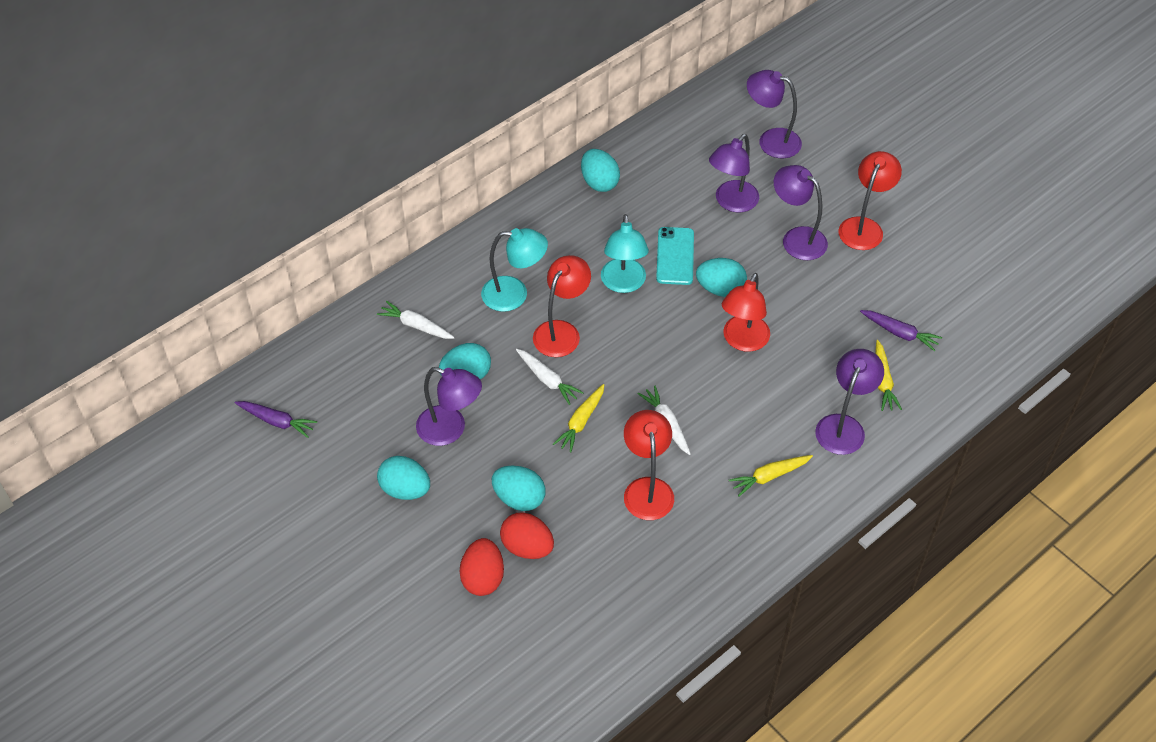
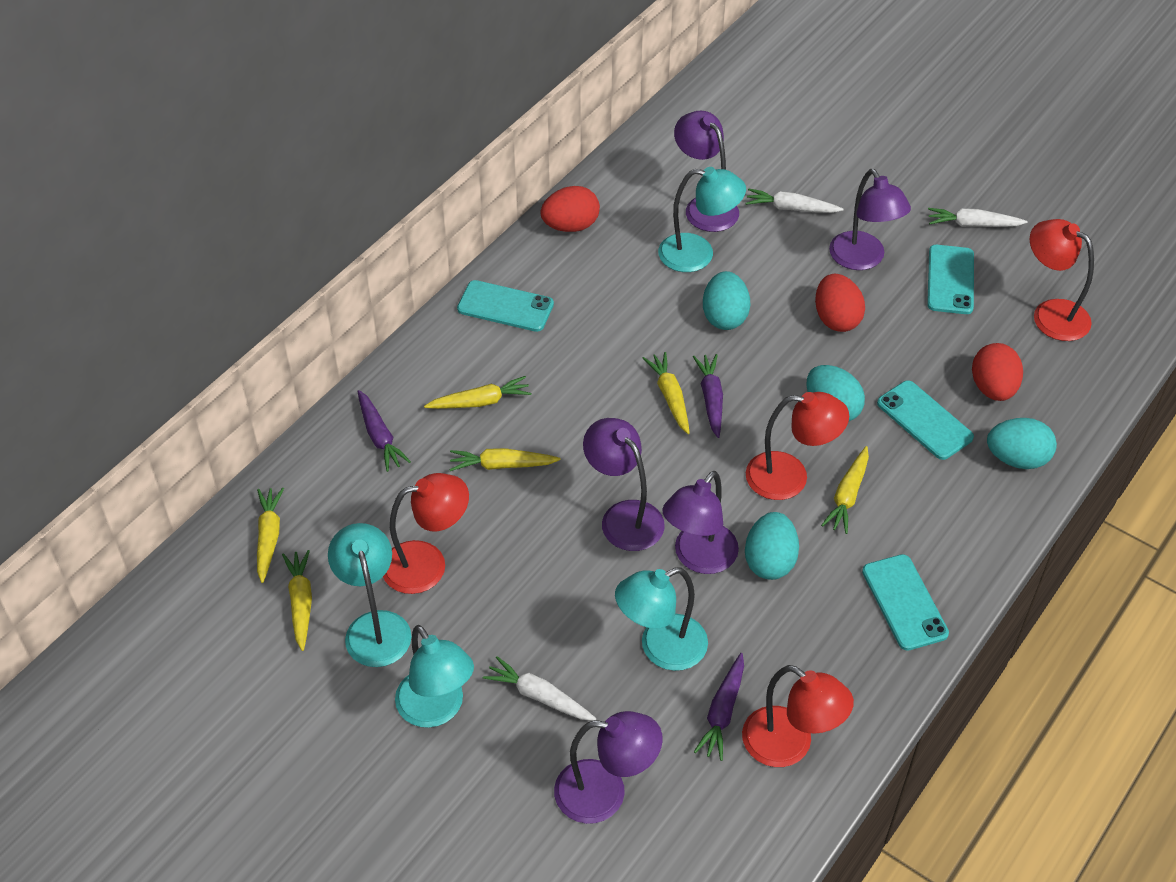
purple carrot: [235,401,317,438] [860,310,942,352] = 2 -> [357,390,411,472] [693,354,723,438] [694,653,744,761] = 3
red egg: [459,538,504,596] [500,512,554,559] = 2 -> [540,186,600,232] [815,274,865,332] [972,343,1023,401] = 3
turquoise egg: [377,456,430,500] [439,343,491,379] [492,466,546,511] [581,149,620,192] [696,258,747,297] = 5 -> [703,271,750,330] [745,512,799,580] [807,365,865,421] [987,418,1057,469] = 4
turquoise lamp: [481,228,548,312] [601,214,649,293] = 2 -> [328,523,411,667] [395,625,474,728] [615,567,708,671] [658,167,746,272] = 4
turquoise phone: [656,227,694,285] = 1 -> [457,280,554,332] [862,554,949,651] [877,380,974,460] [927,245,974,314] = 4
yellow carrot: [553,384,604,453] [729,455,813,496] [875,340,902,411] = 3 -> [257,488,284,583] [282,550,312,651] [424,376,532,409] [449,448,561,471] [643,352,690,434] [821,446,869,534] = 6

